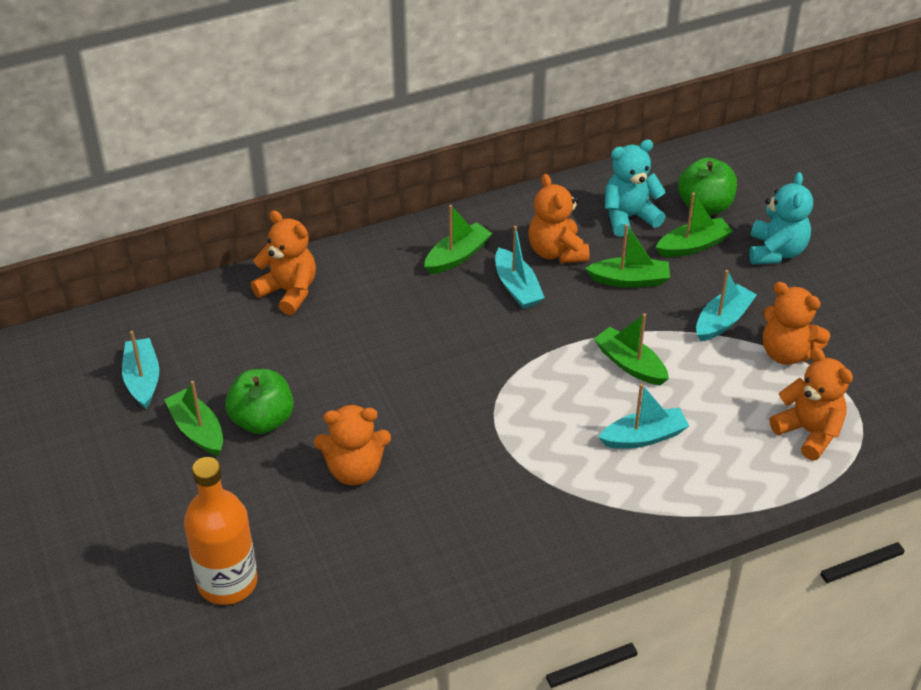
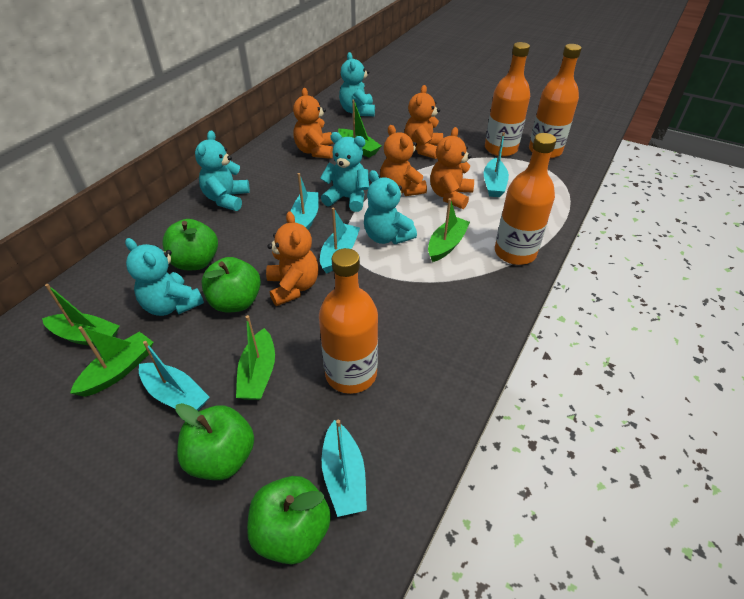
green apple: [225,369,294,434] [678,157,737,215] = 2 -> [163,219,218,270] [175,403,254,480] [201,257,261,313] [247,476,331,564] = 4
orange bottle: [184,457,258,605] = 1 -> [319,248,378,394] [485,42,530,157] [495,133,556,265] [529,44,582,159] = 4
turquoise boat: [122,331,159,409] [495,226,545,309] [598,384,689,449] [696,270,757,342] = 4 -> [139,341,209,411] [291,173,319,230] [320,208,360,274] [322,420,367,517] [484,132,509,197] = 5
turquoise teddy bear: [605,139,666,237] [749,172,813,264] = 2 -> [125,238,204,316] [195,130,250,211] [320,132,369,212] [339,52,375,116] [364,170,417,244] = 5

